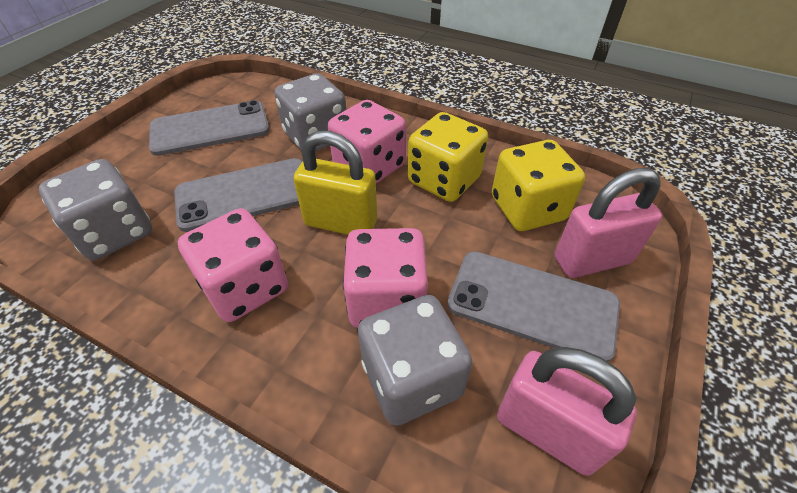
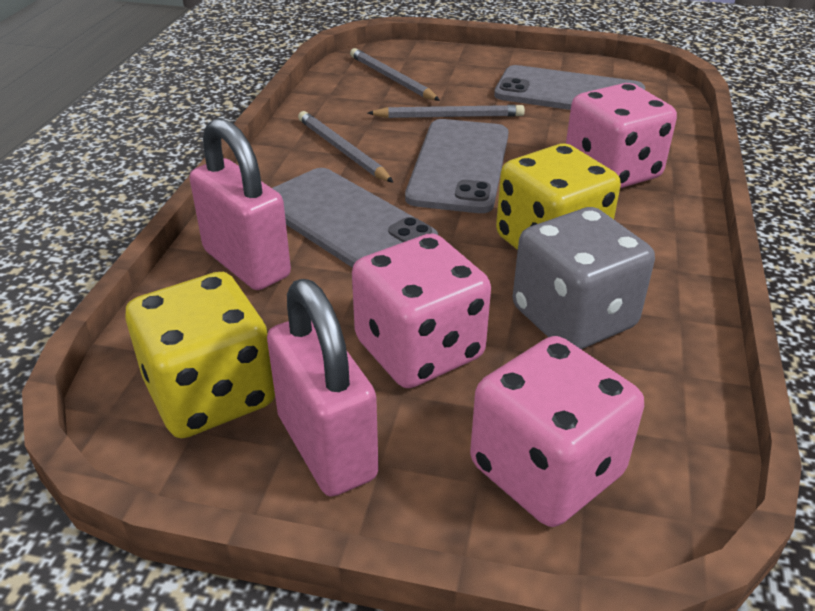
grey dice: [39,159,152,261] [274,73,346,151] [358,295,473,426] = 3 -> [513,207,655,349] = 1
grey pencil: none = 0 -> [298,111,394,183] [350,48,440,101] [368,105,525,118] = 3
yellow padlock: [293,131,377,235] = 1 -> none = 0

